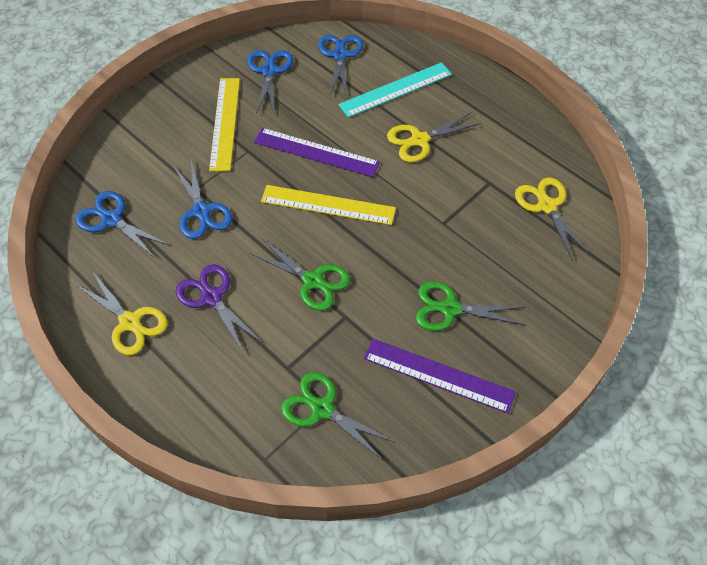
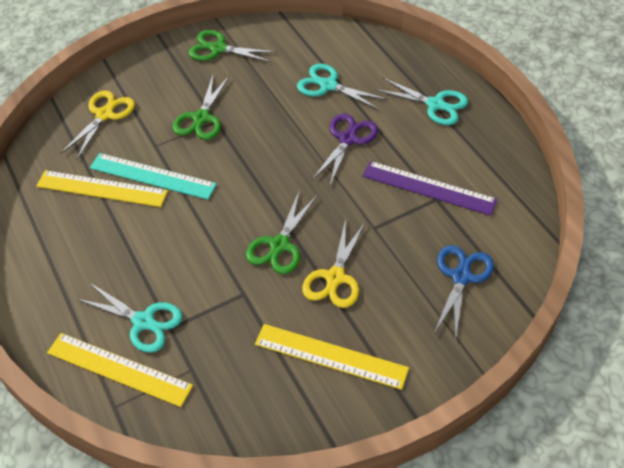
blue scissors: [75,191,170,258] [173,160,232,239] [247,50,293,114] [318,35,363,97] = 4 -> [434,245,494,341] = 1
purple ruler: [254,128,380,177] [364,339,516,414] = 2 -> [363,161,497,216] = 1
turquoise scissors: none = 0 -> [76,282,183,353] [297,64,388,110] [374,77,468,125] = 3
yellow ruler: [209,78,240,171] [261,185,396,225] = 2 -> [37,170,168,207] [47,333,193,407] [255,324,409,390] = 3
yellow scissors: [75,271,167,355] [387,112,481,162] [515,177,591,261] = 3 -> [61,91,135,159] [302,219,365,308] = 2

